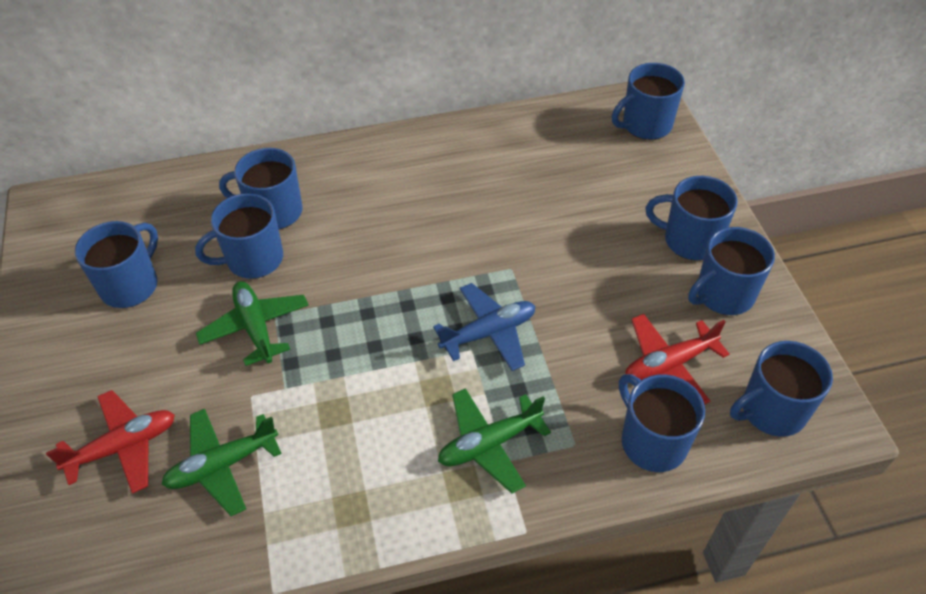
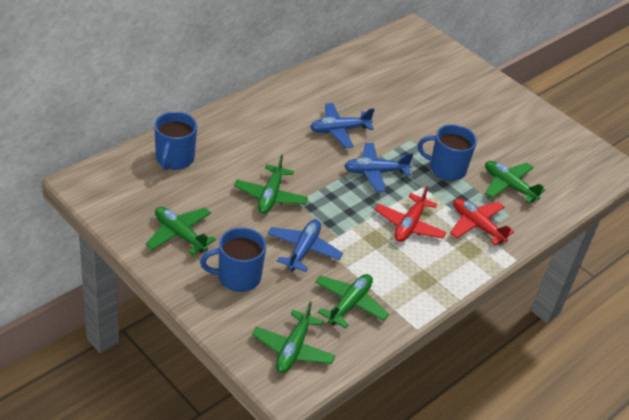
blue mug: [75,221,158,308] [195,193,283,279] [219,148,303,229] [612,63,685,140] [619,374,705,472] [646,176,737,260] [688,227,775,315] [730,341,833,437] = 8 -> [154,112,197,170] [200,227,266,292] [418,125,477,181] = 3
blue plane: [433,283,535,371] = 1 -> [267,219,343,272] [310,103,375,148] [344,143,413,192] = 3
green plane: [162,409,282,516] [196,281,309,366] [438,388,551,493] = 3 -> [146,207,216,255] [234,154,308,214] [252,301,335,373] [315,274,389,328] [485,161,545,203] = 5

